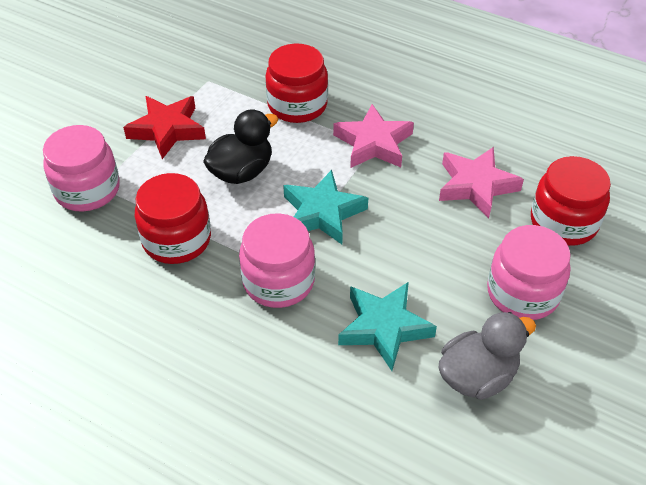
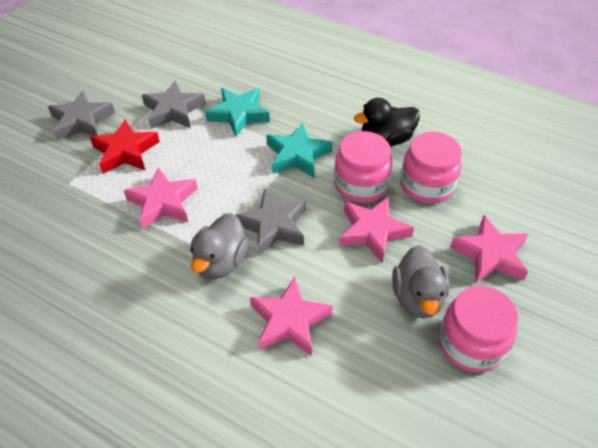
grey duck: [439,312,536,400] = 1 -> [190,213,249,279] [392,245,450,319] = 2
grey star: none = 0 -> [48,90,115,141] [142,81,206,129] [235,189,306,256] = 3
pink star: [333,104,414,168] [439,147,524,218] = 2 -> [124,167,198,230] [250,277,333,356] [339,196,414,264] [450,215,528,284] = 4
red jar: [135,173,211,264] [266,44,328,123] [531,156,611,246] = 3 -> none = 0

